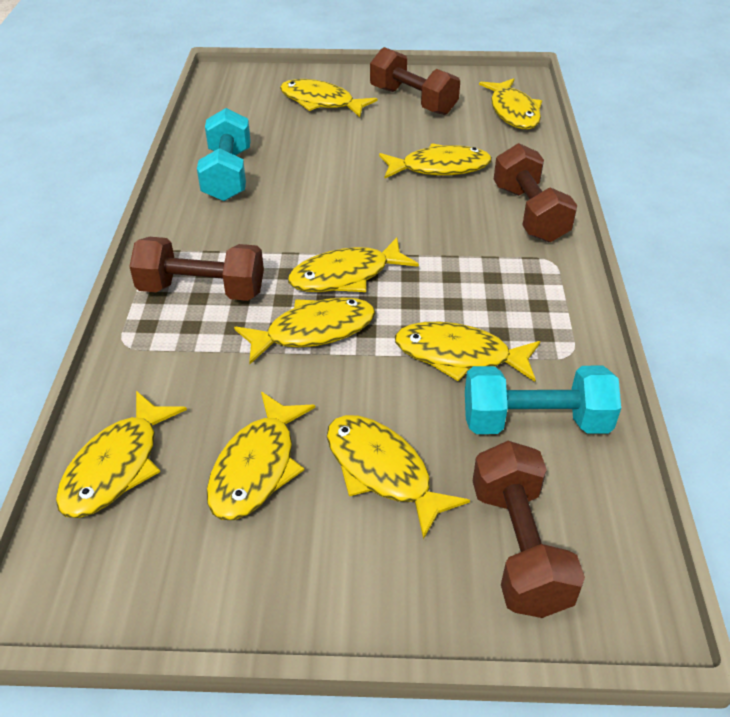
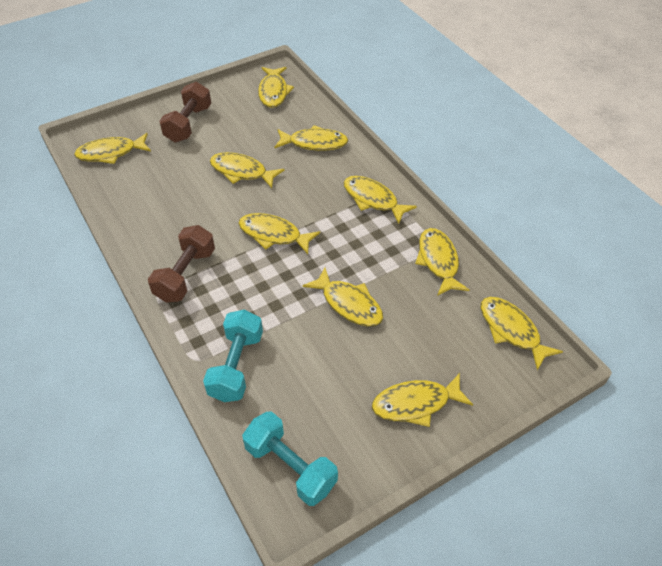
brown dumbbell: [129,237,264,301] [370,47,460,115] [473,441,585,618] [493,143,577,242] = 4 -> [148,225,215,303] [159,82,211,142] = 2
yellow fish: [56,391,187,518] [207,392,315,520] [234,297,375,364] [280,79,377,117] [288,238,419,292] [327,415,470,540] [379,143,492,178] [395,322,540,382] [479,78,542,129] = 9 -> [74,133,151,164] [210,152,284,188] [238,213,320,254] [258,67,294,108] [274,125,348,151] [303,268,383,327] [344,176,417,224] [372,373,473,427] [415,228,470,296] [480,297,563,371] = 10

